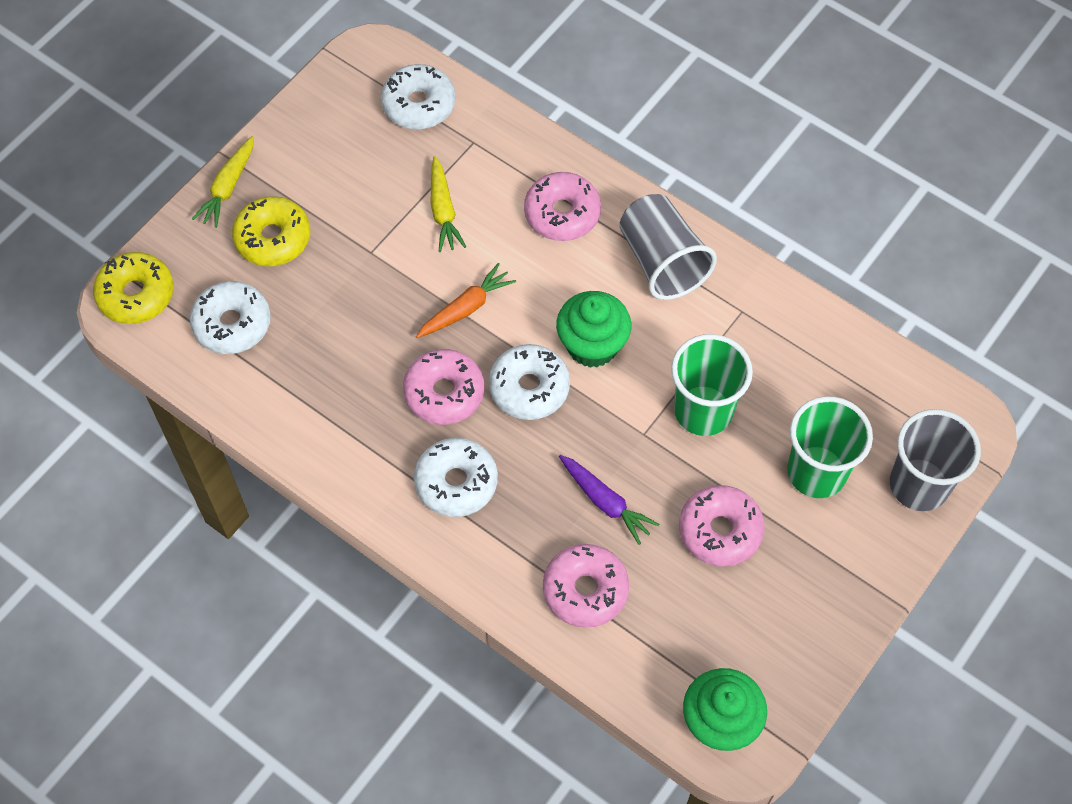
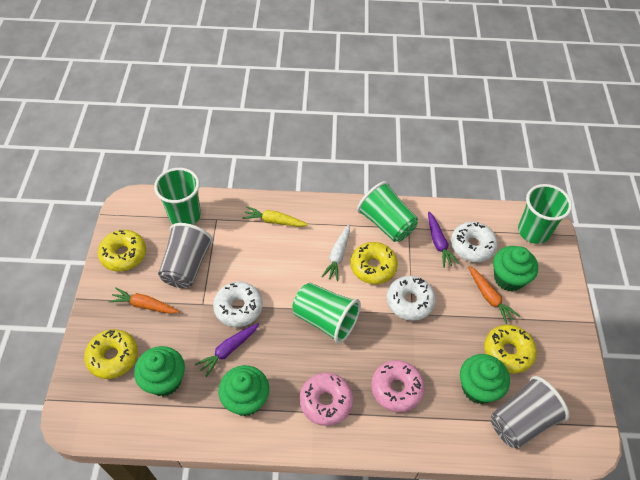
green cup: [671,334,753,436] [787,396,873,498] = 2 -> [154,168,201,225] [292,283,361,344] [357,181,418,242] [518,184,572,244] = 4
green cupcake: [556,291,631,368] [683,668,767,751] = 2 -> [134,346,185,396] [218,365,269,416] [460,354,510,404] [493,246,538,292] = 4
orange carrot: [416,263,516,338] = 1 -> [109,287,180,314] [468,266,519,324] = 2
pink donut: [403,349,484,425] [524,172,601,241] [543,544,629,628] [679,485,764,567] = 4 -> [299,373,353,426] [371,360,425,412] = 2
purple carrot: [559,455,659,545] = 1 -> [195,323,259,377] [428,212,459,268] = 2
white carrot: none = 0 -> [322,224,350,281] = 1
white donut: [190,281,271,354] [381,64,455,129] [414,438,498,517] [489,344,570,420] = 4 -> [213,282,263,327] [387,276,436,321] [451,222,498,262] = 3
yellow carrot: [192,136,254,228] [431,156,466,252] = 2 -> [242,206,308,227] = 1
yellow donut: [93,252,174,324] [232,196,310,266] = 2 -> [84,329,138,379] [98,230,146,271] [351,242,398,284] [484,325,537,374] = 4

